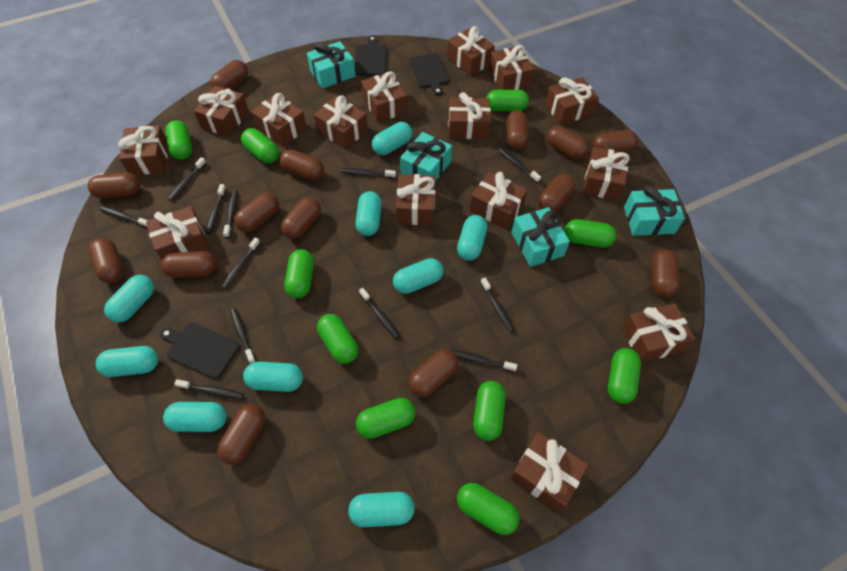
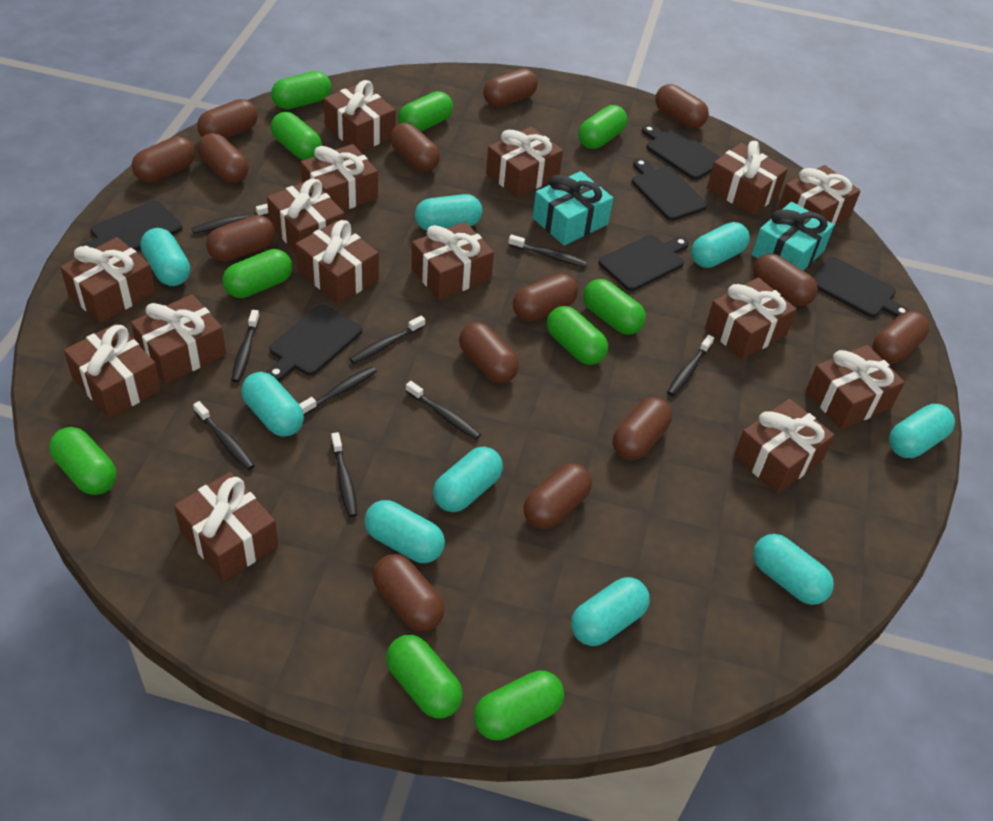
black cutting board: [160,323,240,379] [355,36,387,76] [409,53,449,96] = 3 -> [77,201,182,251] [267,305,362,381] [599,235,689,291] [632,158,708,221] [642,125,720,180] [812,257,909,317] = 6
black toothbrush: [100,206,148,228] [168,157,206,201] [174,379,244,400] [206,184,226,234] [222,237,260,289] [223,190,238,238] [230,308,256,364] [341,168,396,178] [359,288,400,339] [451,350,517,372] [480,277,515,333] [499,148,541,183] = 12 -> [191,204,268,233] [193,401,255,470] [231,310,260,382] [299,367,377,415] [331,432,357,517] [350,315,425,364] [406,381,481,440] [508,235,587,267] [667,335,714,396] = 9
turquoise gift: [307,41,356,88] [400,132,452,181] [511,207,570,267] [624,186,685,236] = 4 -> [533,171,613,245] [752,202,834,270] = 2

